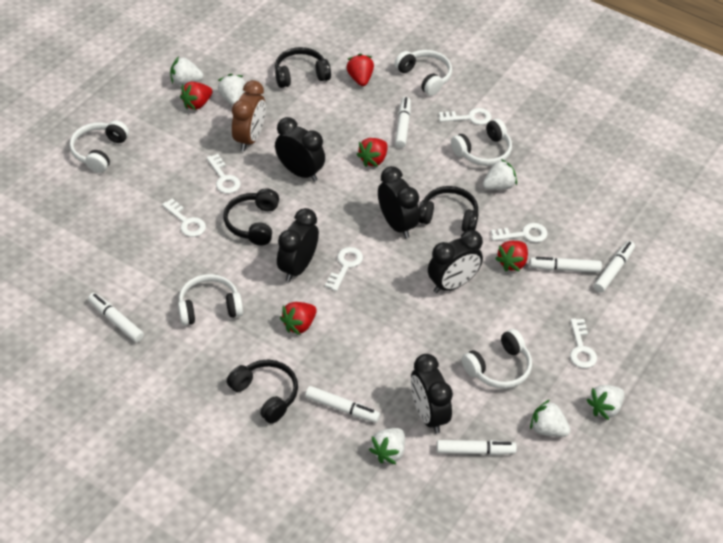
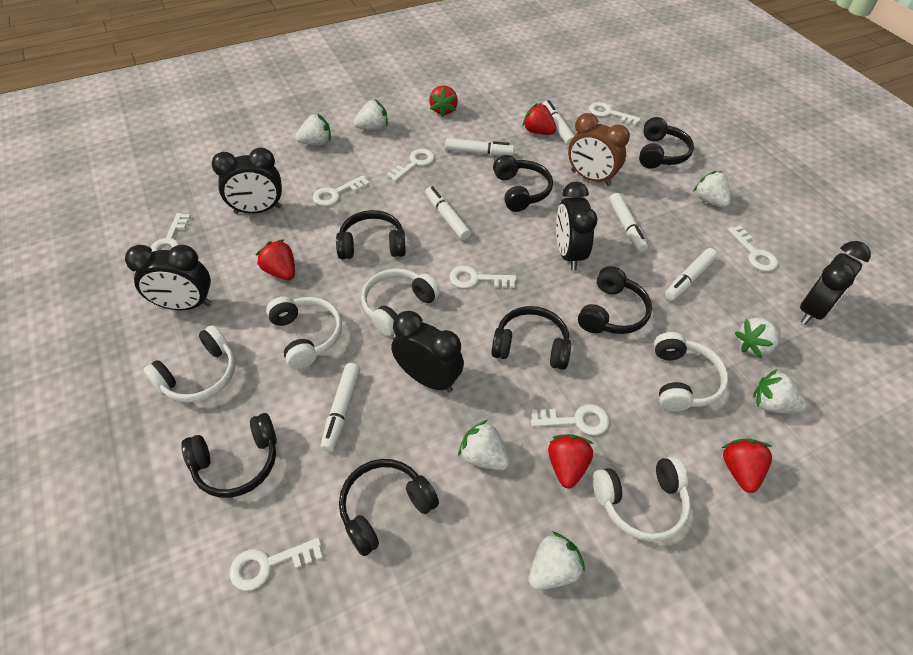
black headphones: [223,188,279,246] [227,360,298,424] [275,47,331,88] [419,186,478,232] = 4 -> [181,413,277,498] [336,210,406,259] [339,459,439,556] [491,306,571,370] [493,155,553,212] [578,266,652,334] [639,117,694,169] = 7
white key: [162,198,206,237] [207,154,241,193] [325,247,363,291] [439,108,491,125] [491,223,547,242] [570,319,597,368] = 6 -> [150,213,191,252] [230,537,323,591] [313,175,370,206] [387,149,435,181] [449,266,516,288] [531,404,609,435] [589,102,641,125] [728,225,778,271] = 8
white strawberry: [170,56,203,85] [218,74,245,106] [369,428,405,464] [483,159,517,190] [530,400,571,437] [587,385,624,420] = 6 -> [296,114,331,145] [354,100,388,130] [458,420,510,470] [529,531,585,590] [693,171,731,208] [735,318,781,358] [753,369,807,413] = 7

